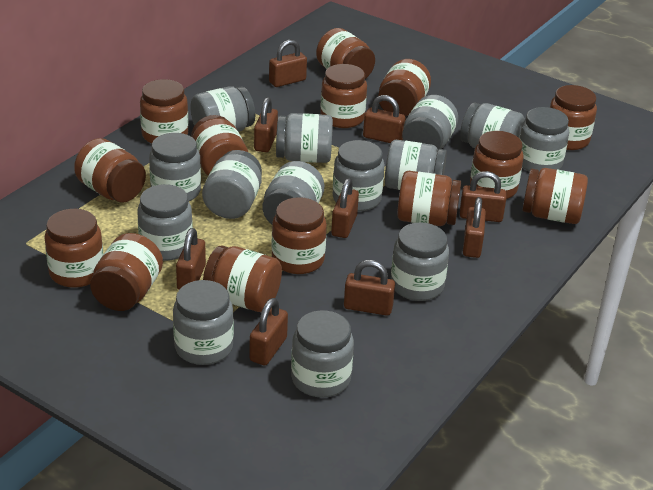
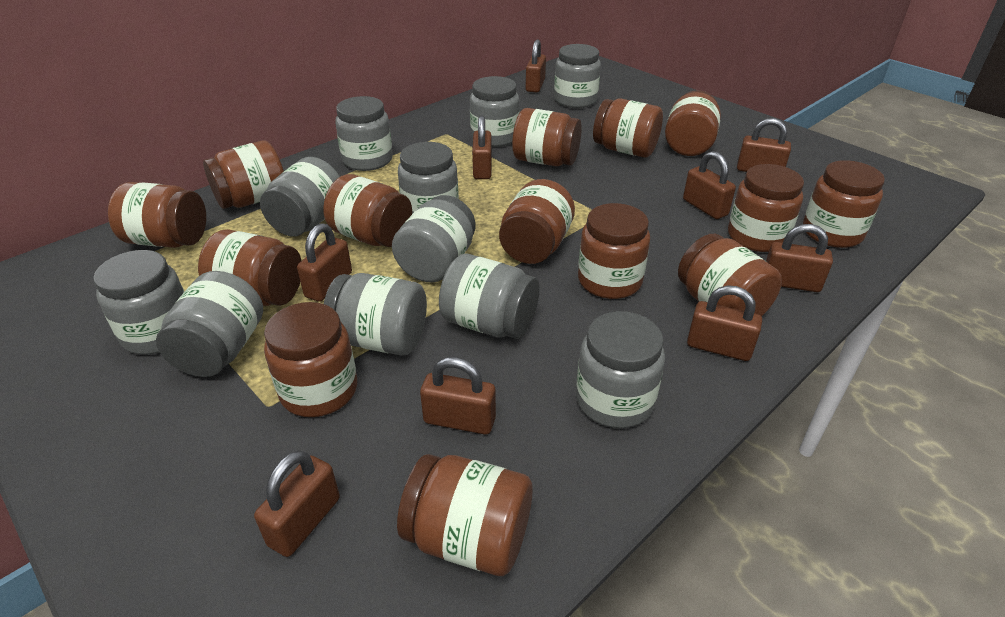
grey jar: [137,184,193,261] [149,133,201,201] [173,280,234,365] [191,86,255,132] [202,150,262,219] [262,161,324,224] [276,113,333,163] [291,310,354,397] [333,140,385,211] [385,140,447,190] [391,222,449,301] [402,95,458,149] [460,102,525,148] [519,107,569,172] = 14 -> [93,250,184,355] [156,271,263,377] [260,157,340,237] [324,273,427,356] [335,96,393,171] [392,195,475,283] [398,142,459,214] [439,254,540,339] [470,76,520,147] [554,44,601,108] [576,311,665,428] = 11

